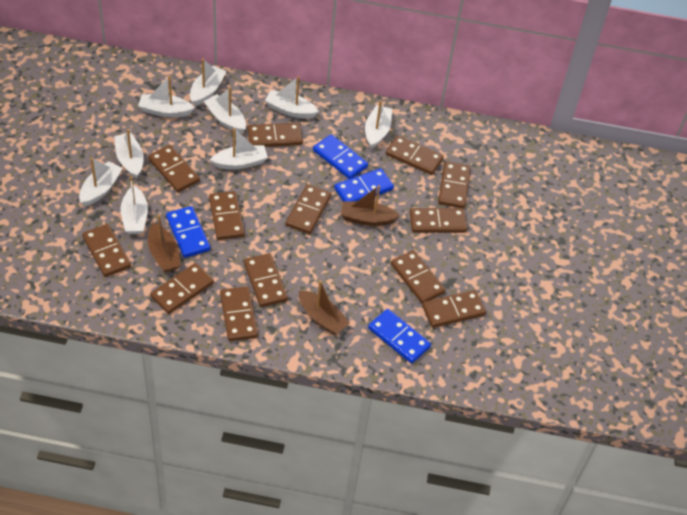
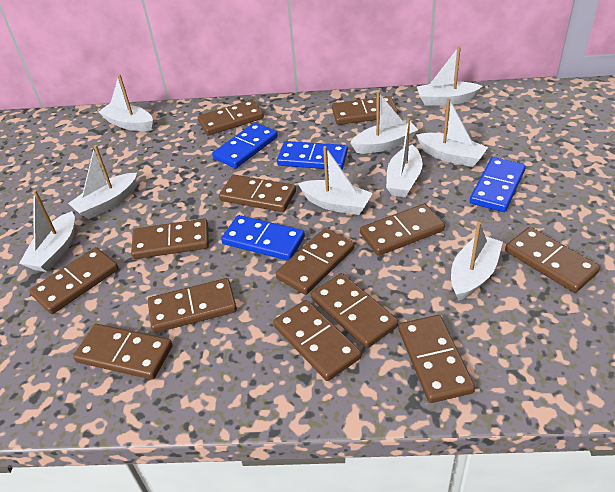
brown boat: [148,215,181,273] [299,280,350,335] [341,185,400,226] = 3 -> none = 0

